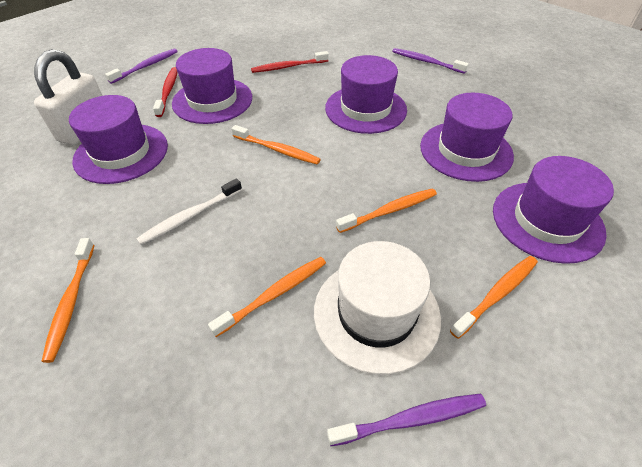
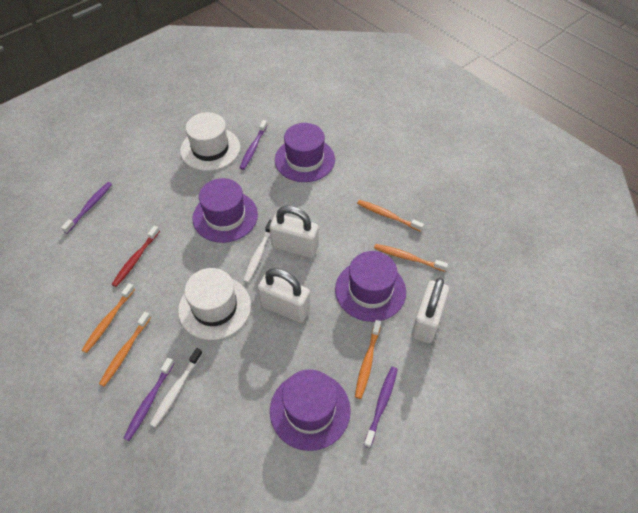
purple hat: [69,95,168,184] [172,48,252,124] [325,55,407,134] [420,93,514,182] [493,156,614,264] = 5 -> [193,178,258,243] [270,369,351,451] [275,123,335,182] [335,251,406,322] = 4
purple toothbrush: [105,48,178,84] [327,394,486,446] [392,48,469,74] = 3 -> [61,182,112,234] [123,358,174,441] [240,120,268,170] [363,367,398,448] = 4
red toothbrush: [153,67,177,117] [251,51,329,73] = 2 -> [112,225,160,287] = 1
white hat: [314,241,441,375] = 1 -> [178,268,251,340] [180,112,240,171] = 2
white padlock: [34,49,103,145] = 1 -> [258,268,310,323] [270,205,319,258] [412,278,449,343] = 3
white toothbrush: [136,179,242,245] = 1 -> [150,348,203,427] [243,220,272,283] = 2

